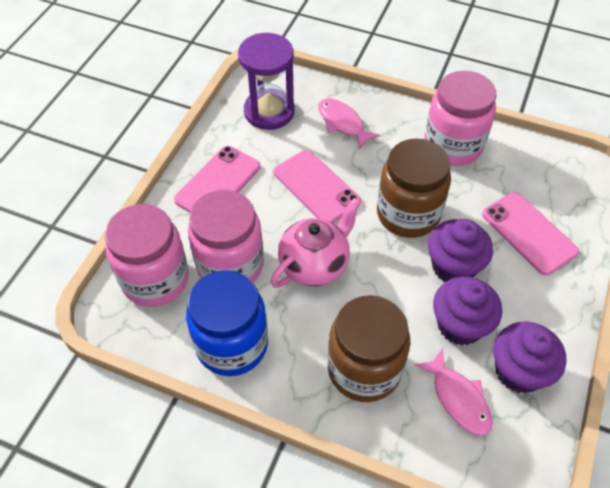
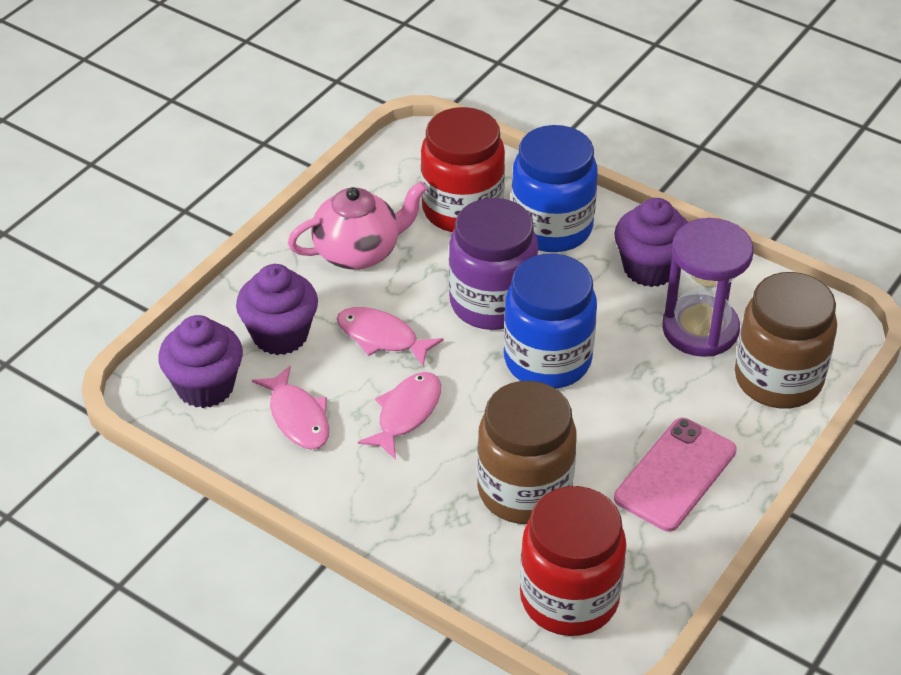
blue jar: [186,271,268,376] = 1 -> [504,253,597,389] [511,125,598,252] = 2
pink fish: [318,99,381,149] [414,348,493,436] = 2 -> [252,365,329,450] [337,307,444,367] [358,372,441,460] = 3
pink jar: [105,204,189,307] [188,190,264,282] [424,71,497,166] = 3 -> none = 0
pink phone: [174,146,260,213] [274,150,361,223] [482,192,579,276] = 3 -> [614,418,737,532] = 1
purple jar: none = 0 -> [449,198,538,330] = 1
red jar: none = 0 -> [421,107,505,232] [520,486,627,636] = 2

